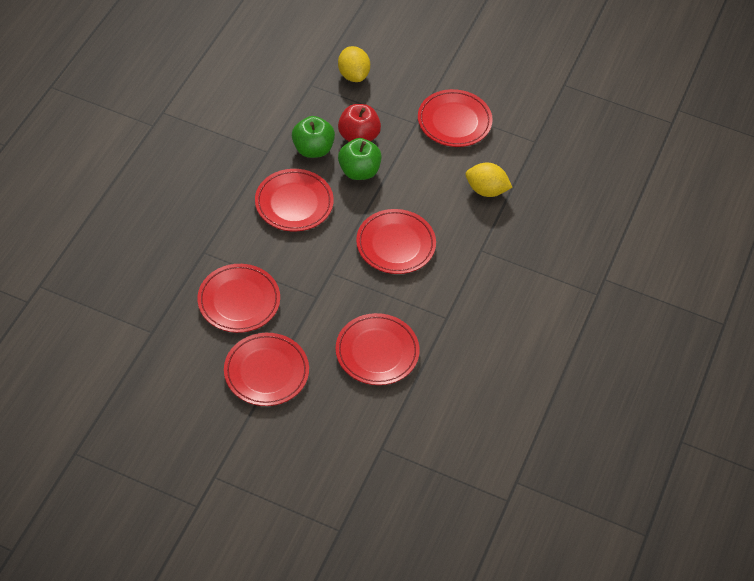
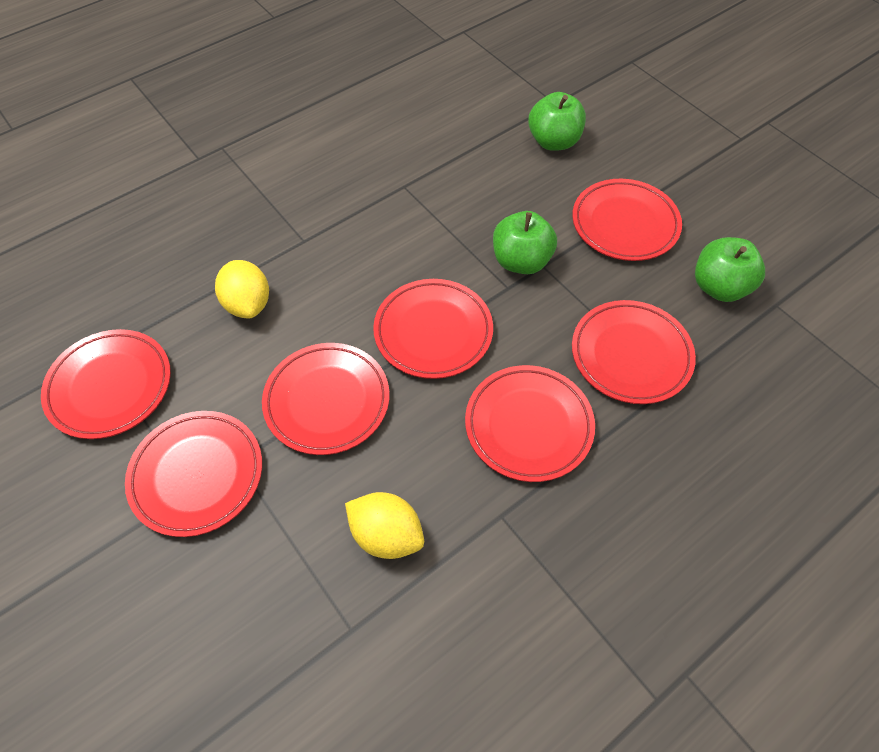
green apple: [292,116,335,158] [338,138,382,180] = 2 -> [493,211,557,274] [528,92,586,151] [695,237,765,302] = 3
red apple: [338,104,381,142] = 1 -> none = 0
red plate: [197,264,280,333] [224,333,309,406] [255,169,334,232] [336,313,420,385] [356,209,436,274] [418,89,493,147] = 6 -> [41,329,171,439] [125,411,262,537] [262,343,390,455] [373,279,493,379] [465,365,595,482] [572,179,682,261] [572,300,696,404] = 7

